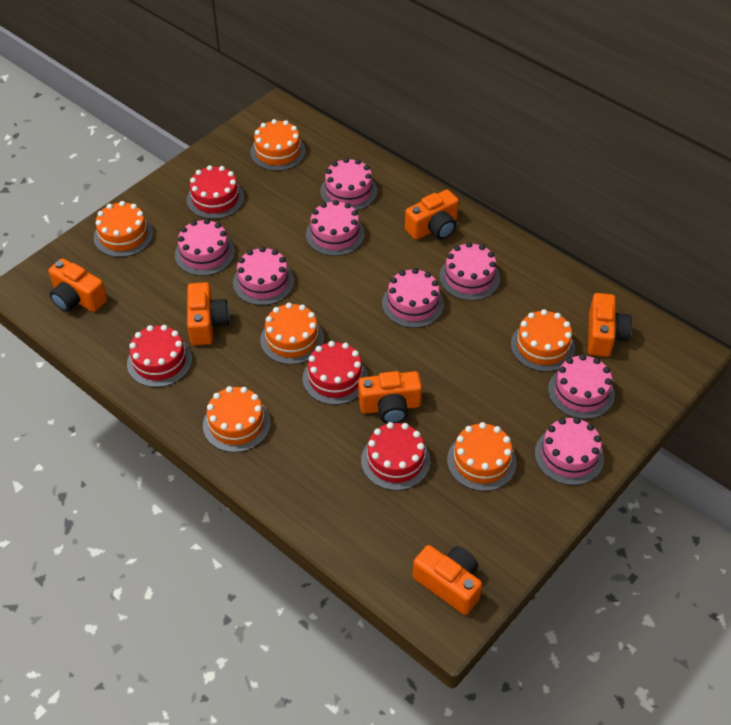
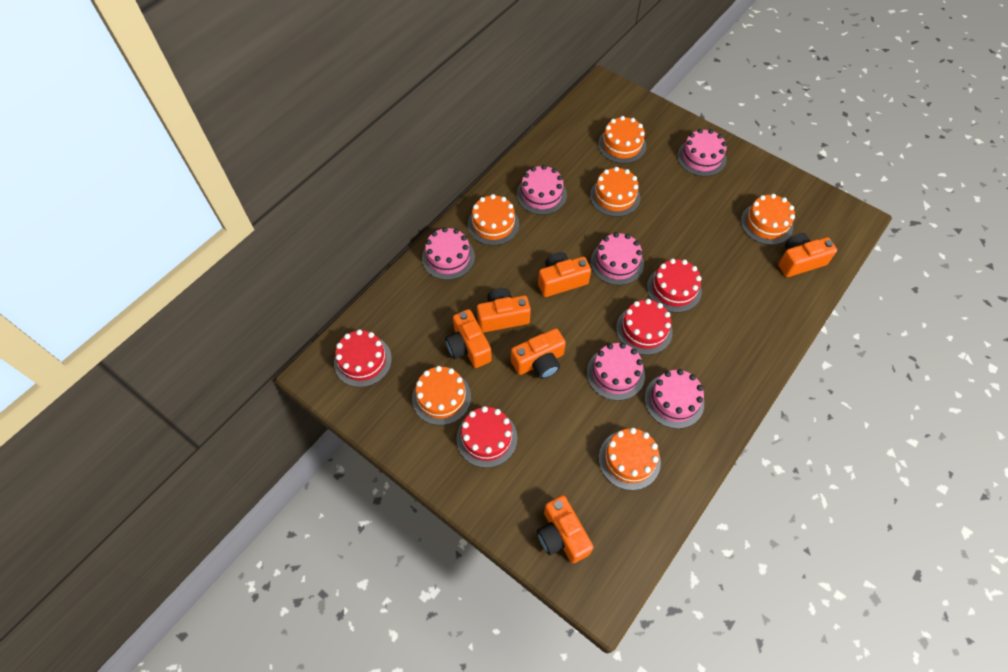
pink cake: [175,219,235,276] [233,247,294,305] [306,200,365,256] [320,158,377,211] [382,268,444,328] [439,242,500,301] [535,417,604,485] [548,354,615,419] = 8 -> [422,227,475,280] [517,165,567,215] [587,343,645,401] [591,232,644,285] [645,369,704,429] [677,129,727,177] = 6

